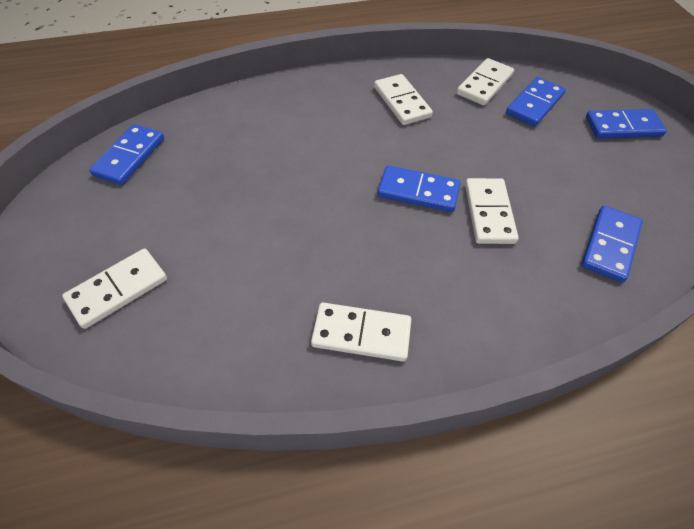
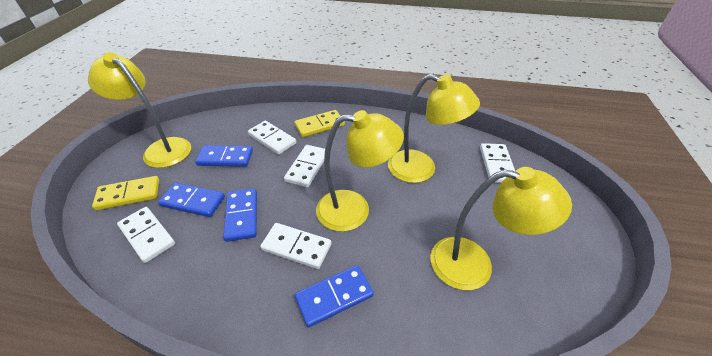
blue domino: [89,124,164,185] [378,165,460,212] [506,77,566,127] [581,206,643,283] [586,109,667,139] = 5 -> [158,183,225,217] [195,145,253,167] [223,188,257,242] [295,265,374,327] = 4
yellow domino: none = 0 -> [92,176,159,210] [294,110,345,137] = 2
yellow lamp: none = 0 -> [88,53,191,168] [316,110,404,232] [388,74,480,183] [430,167,572,290] = 4

